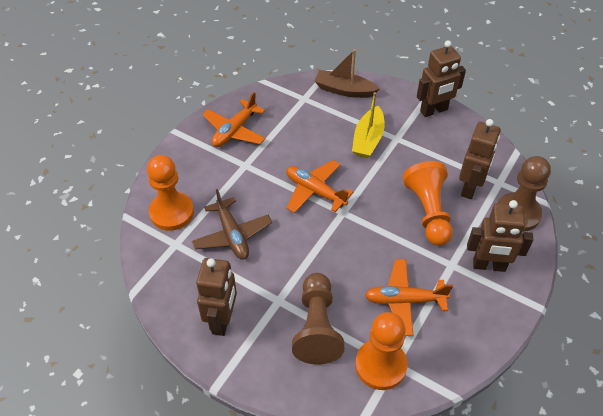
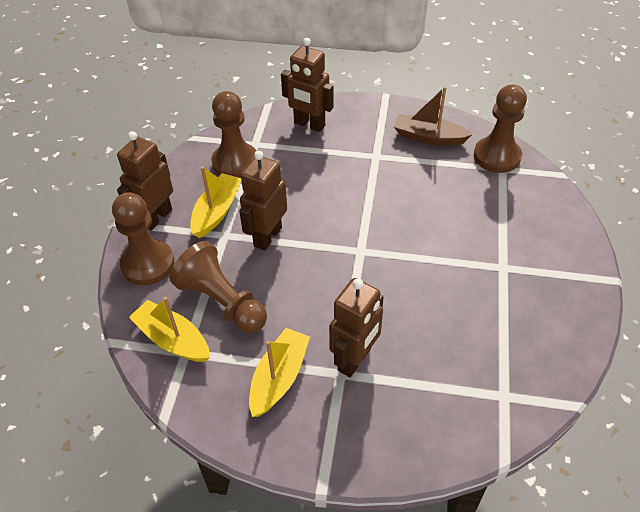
brown pawn: [292,273,344,364] [498,156,551,232] = 2 -> [112,192,175,285] [170,241,267,333] [212,91,257,178] [474,84,527,173] = 4
brown plane: [192,189,272,260] = 1 -> none = 0
orange pawn: [147,155,194,231] [355,312,408,390] [403,161,453,246] = 3 -> none = 0
orange plane: [202,92,266,147] [286,160,353,213] [365,259,453,336] = 3 -> none = 0
yellow boat: [352,92,385,158] = 1 -> [129,297,210,362] [190,166,241,238] [249,328,310,417] = 3

